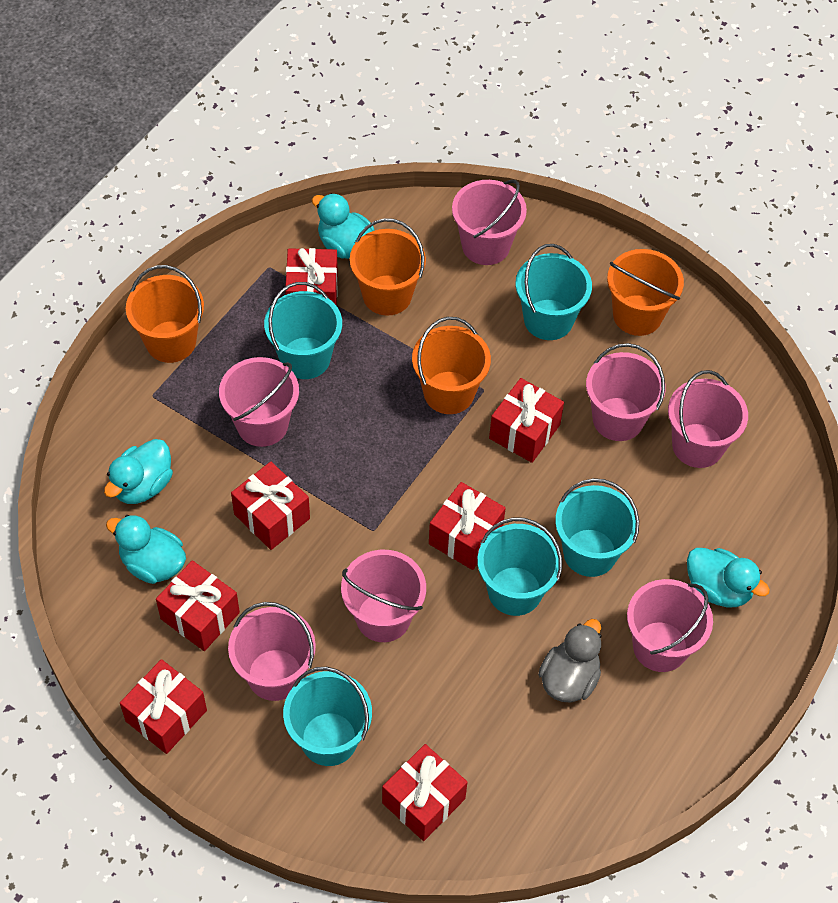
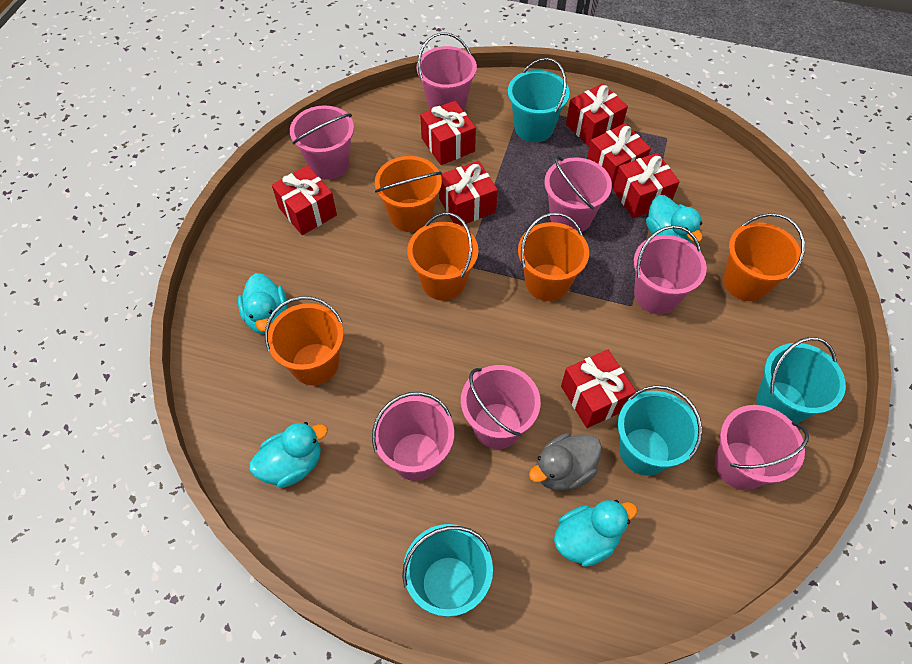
orange bucket: [126,265,204,363] [350,218,426,316] [412,317,491,414] [607,249,684,336] = 4 -> [265,296,344,385] [375,156,442,232] [407,212,478,301] [518,213,589,301] [724,213,805,301] = 5
turquoise bucket: [264,282,342,379] [283,667,372,766] [477,517,562,616] [515,244,592,340] [555,478,639,577] = 5 -> [402,524,493,617] [508,58,570,142] [618,385,702,476] [756,337,846,423] = 4

